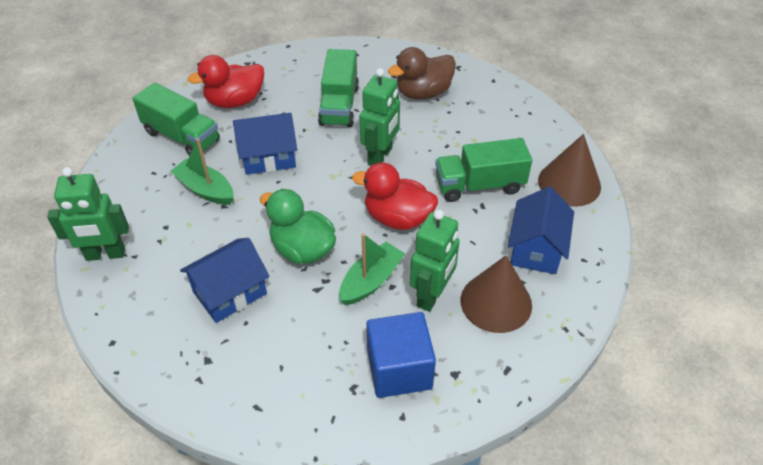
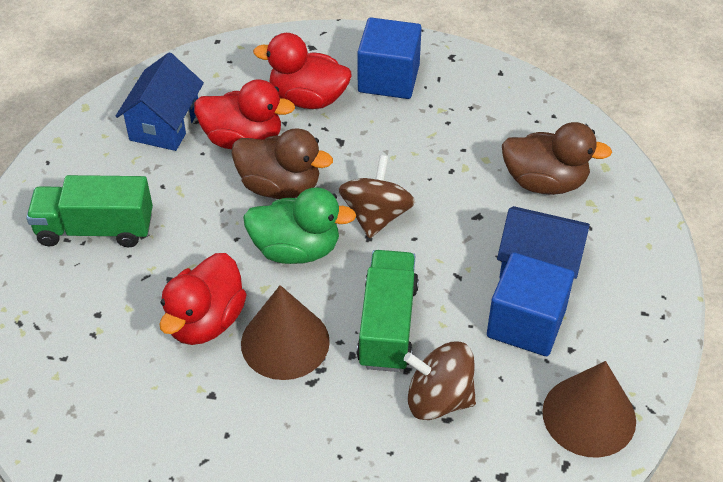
blue cube: [366,312,436,398] = 1 -> [358,18,422,99] [487,252,574,356] = 2
blue house: [180,238,270,323] [233,113,297,175] [508,187,574,274] = 3 -> [116,52,204,151] [497,206,590,279] = 2
brown duck: [388,47,456,100] = 1 -> [231,128,333,199] [502,122,612,195] = 2
brown spinning top: none = 0 -> [338,155,415,238] [404,342,476,420] = 2
green boat: [171,138,234,205] [339,233,405,305] = 2 -> none = 0
green robot: [47,167,129,261] [360,68,400,166] [410,210,460,312] = 3 -> none = 0
green truck: [133,82,220,156] [318,49,359,127] [435,138,532,202] = 3 -> [26,175,153,247] [357,250,419,372] = 2
red duck: [187,55,264,108] [352,162,438,230] = 2 -> [159,253,247,345] [194,79,295,149] [253,33,351,109] = 3

